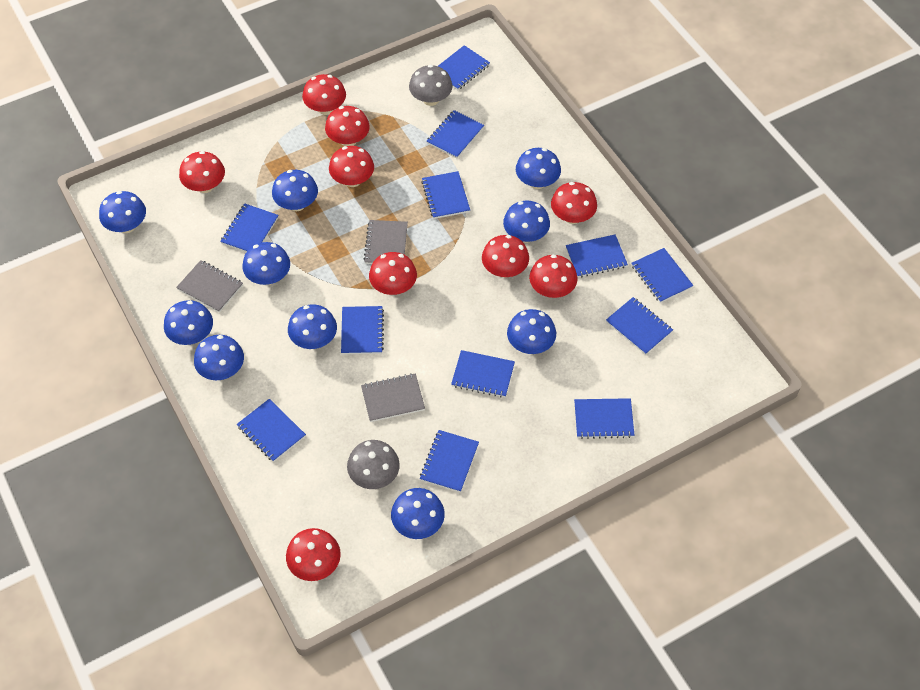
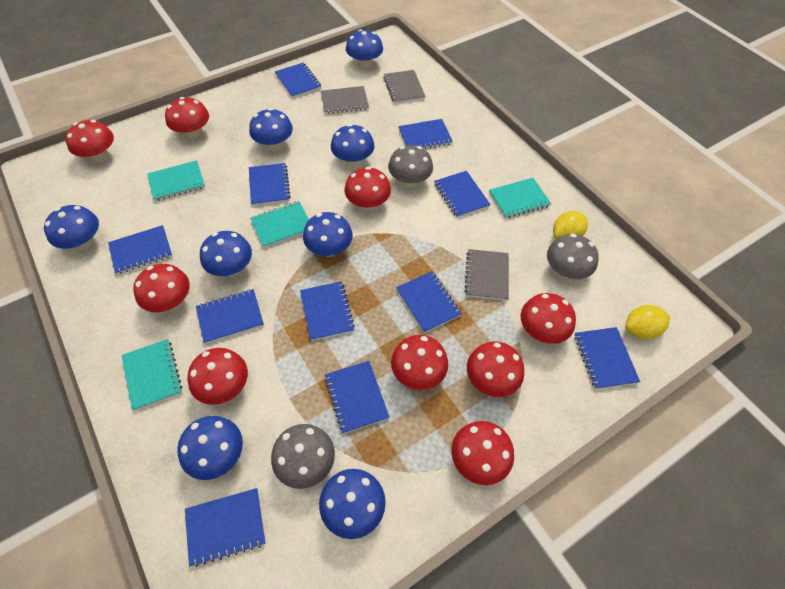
blue mushroom: [99,191,146,233] [164,300,213,345] [194,335,244,380] [243,242,290,285] [272,170,318,211] [288,304,337,349] [391,488,445,539] [503,201,550,243] [507,309,556,354] [516,148,561,189] = 10 -> [44,205,99,250] [177,416,243,480] [200,231,252,276] [249,108,293,150] [303,212,353,257] [319,469,386,539] [331,124,375,166] [346,29,383,68] = 8
blue notebook: [220,203,279,252] [237,399,306,462] [341,306,384,355] [420,430,479,492] [421,171,470,219] [427,110,484,158] [438,45,490,90] [451,350,515,398] [566,235,628,278] [574,398,634,439] [606,297,673,355] [631,248,694,303] = 12 -> [108,225,172,274] [185,488,266,567] [196,289,264,344] [249,163,291,206] [275,63,321,98] [300,281,355,341] [325,361,389,434] [396,272,462,333] [398,119,453,149] [434,171,491,218] [574,327,640,389] = 11
grey mushroom: [347,440,400,489] [409,65,453,106] = 2 -> [271,424,335,489] [388,145,433,187] [547,234,599,279] = 3
turquoise notebook: none = 0 -> [121,339,182,411] [147,160,205,201] [250,201,309,248] [489,178,551,219] = 4
yellow lemon: none = 0 -> [553,211,588,239] [625,305,670,339] = 2

